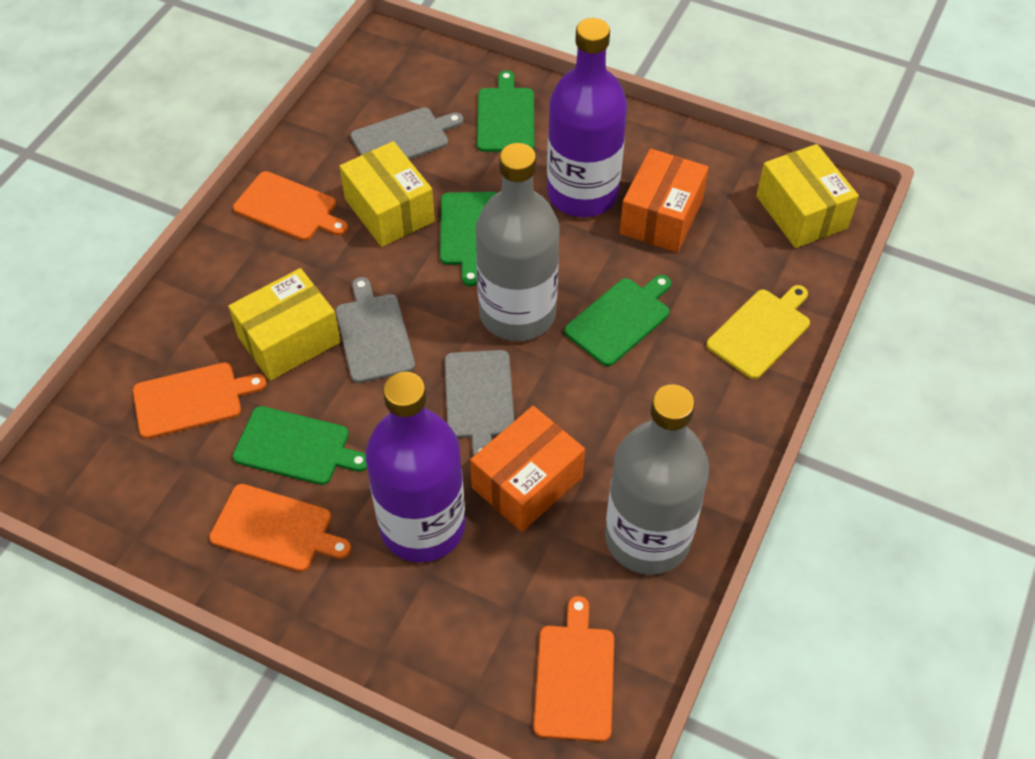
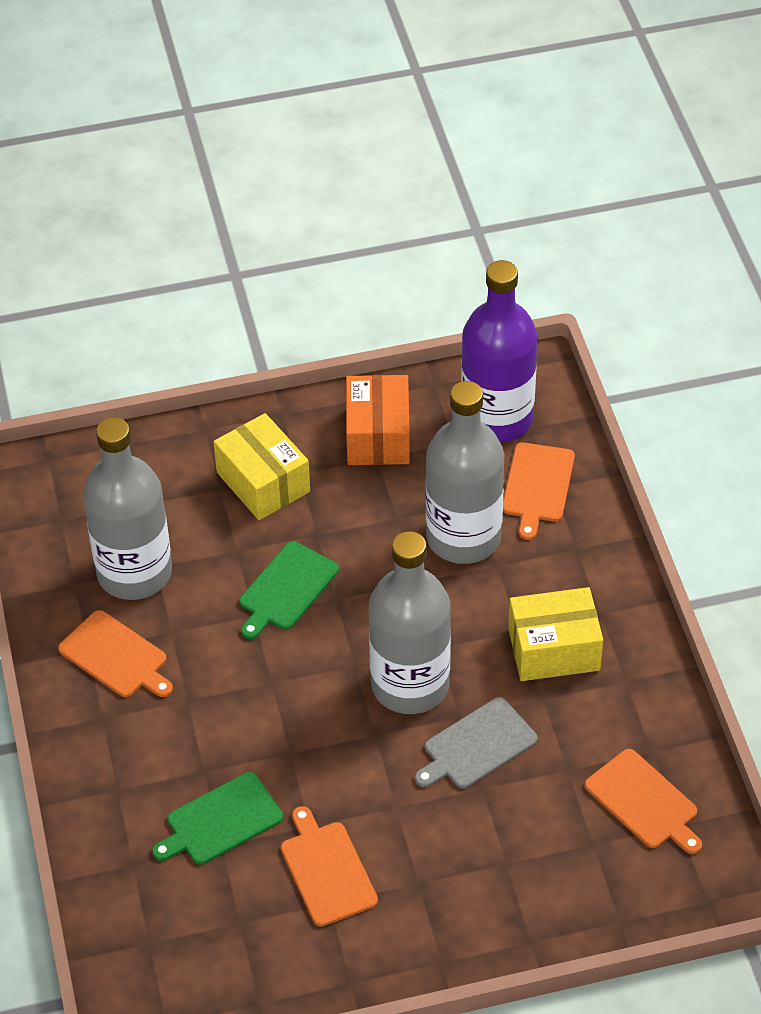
green cutting board: [233,406,367,485] [440,192,497,286] [477,70,534,152] [564,275,671,366] = 4 -> [152,772,283,864] [239,541,339,639] = 2
grey bottle: [476,143,560,341] [605,384,709,575] = 2 -> [83,417,172,600] [369,531,451,714] [426,381,504,564] = 3
grey cutting board: [335,277,415,383] [351,107,464,159] [445,350,514,456] = 3 -> [415,697,538,789] = 1
orange box: [470,406,585,532] [620,148,709,253] = 2 -> [346,375,410,465] = 1
purple bottle: [366,372,465,562] [547,18,627,217] = 2 -> [461,260,537,443] = 1
yellow box: [228,268,341,381] [339,141,435,247] [756,144,859,248] = 3 -> [214,413,310,520] [508,587,603,681] = 2
yellow cutting board: [706,285,810,379] = 1 -> none = 0

